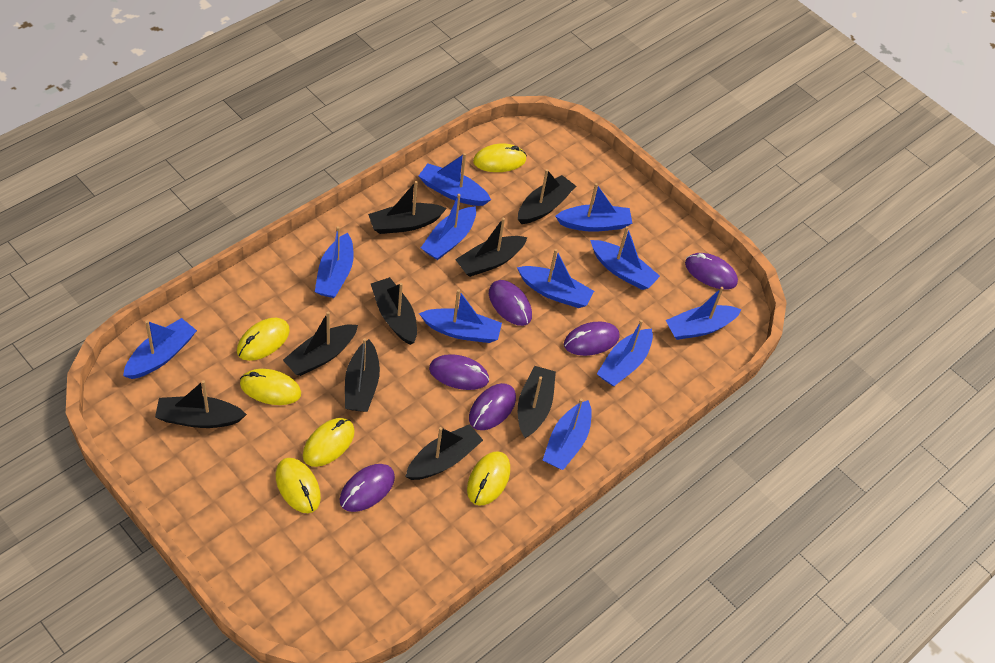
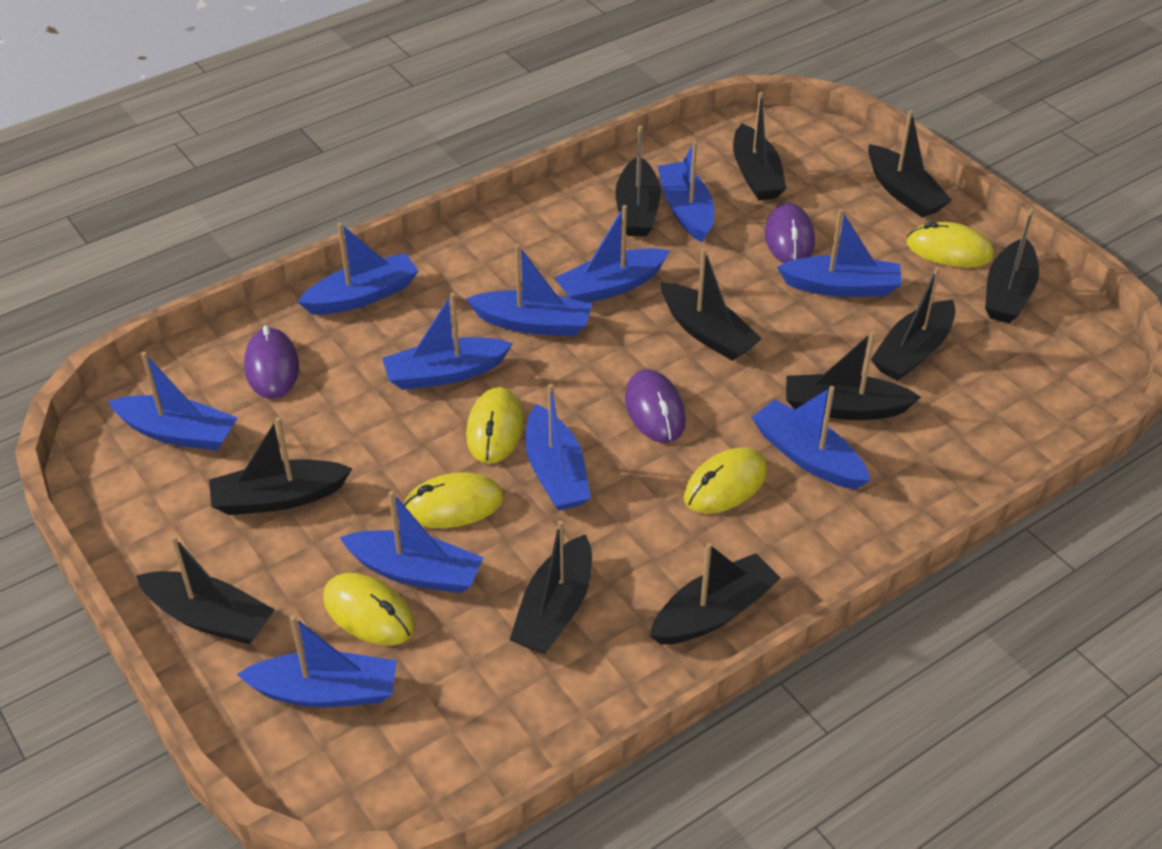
black boat: [155,380,247,428] [283,311,358,376] [345,338,380,412] [368,181,447,234] [371,277,417,345] [405,424,483,480] [455,218,528,277] [518,169,576,224] [518,366,556,438] = 9 -> [136,536,275,644] [209,417,352,515] [510,520,592,654] [616,126,661,236] [650,543,781,645] [661,248,762,361] [733,92,787,201] [786,331,921,420] [868,110,952,218] [871,267,956,381] [985,208,1039,323] = 11
purple mouse: [340,464,395,512] [429,354,489,390] [469,383,516,430] [489,280,532,326] [564,322,620,356] [685,253,738,290] = 6 -> [244,325,299,399] [625,369,686,443] [765,203,815,263] = 3
yellow mouse: [237,318,290,361] [240,369,301,405] [276,458,321,513] [303,418,355,467] [467,451,510,506] [473,143,527,172] = 6 -> [323,573,415,645] [404,472,504,528] [466,387,524,464] [684,448,768,514] [907,221,994,268] = 5

